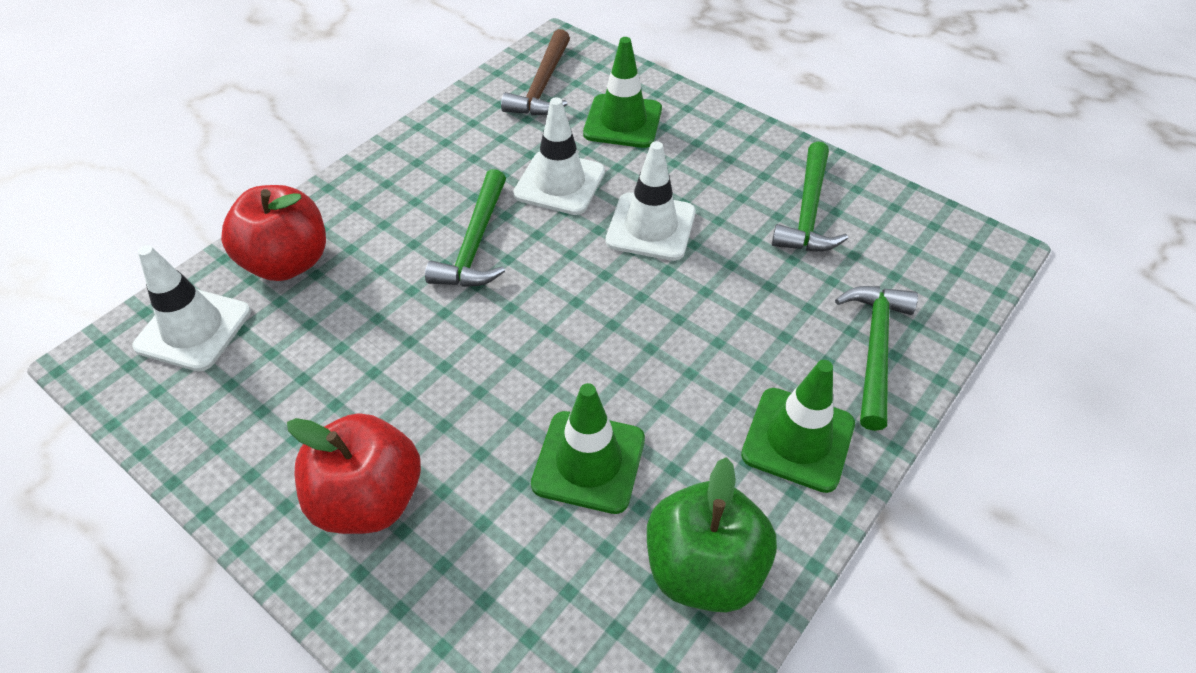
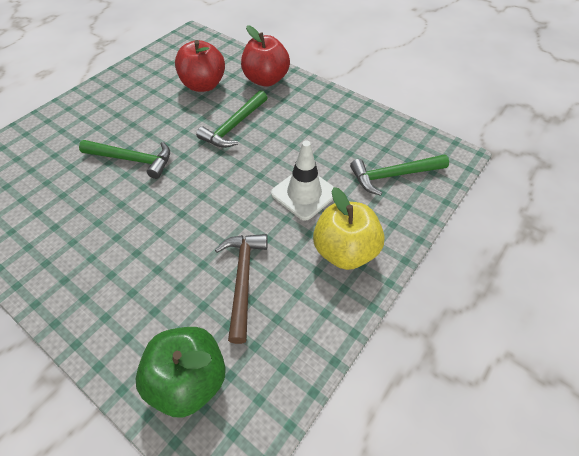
green traffic cone: [531,383,645,514] [583,37,662,148] [741,360,855,493] = 3 -> none = 0
white traffic cone: [132,245,251,371] [513,97,605,215] [606,141,695,261] = 3 -> [271,140,334,221] = 1
yellow apple: none = 0 -> [313,187,385,270] = 1

